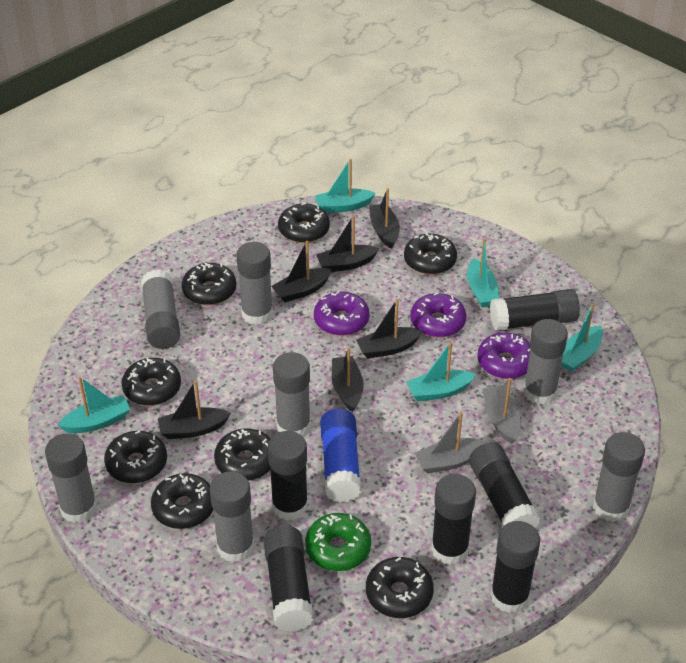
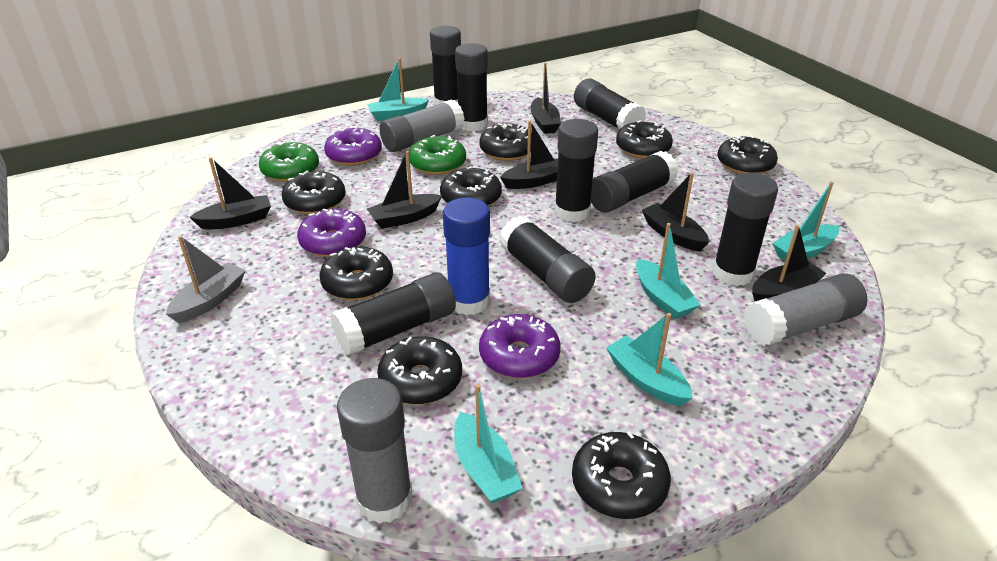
black glue stick: [264,526,314,632] [268,431,308,520] [431,474,476,565] [469,442,540,528] [490,289,580,331] [490,521,540,613] = 6 -> [331,272,456,356] [430,26,461,105] [455,43,488,132] [499,216,596,303] [554,119,598,222] [574,79,646,130] [591,151,678,213] [713,173,778,286] = 8
green donut: [305,513,371,571] = 1 -> [259,141,319,182] [409,135,466,175] = 2
grey boat: [414,412,486,474] [482,378,521,443] = 2 -> [166,236,246,323] = 1
grey glue stick: [45,433,97,523] [141,270,180,349] [210,471,254,563] [236,242,273,325] [273,352,311,436] [523,319,568,405] [593,432,645,522] = 7 -> [337,378,412,524] [379,100,465,152] [744,273,868,346] = 3

